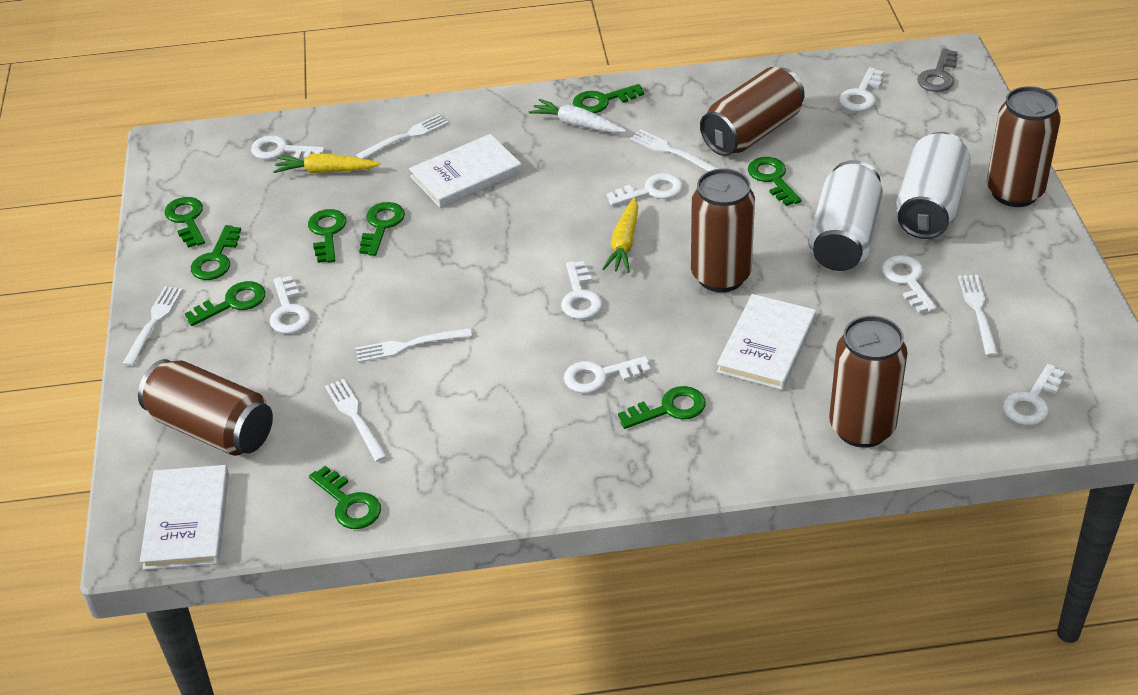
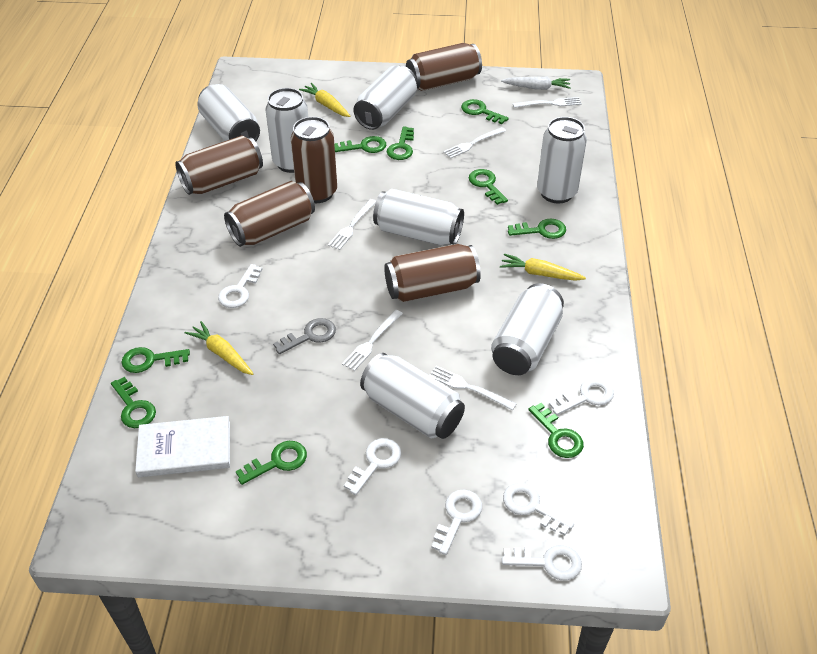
white book: [140,465,229,570] [409,134,522,208] [717,294,816,390] = 3 -> [135,416,230,477] = 1
white can: [809,160,883,271] [896,132,971,239] = 2 -> [197,84,260,142] [266,88,308,173] [353,66,417,130] [360,353,465,439] [373,189,464,246] [491,283,564,375] [537,117,587,203] = 7
white fork: [122,286,183,366] [325,379,387,462] [355,328,472,363] [356,114,449,159] [630,130,720,171] [958,275,998,356] = 6 -> [328,199,376,250] [342,310,403,371] [429,366,517,410] [443,127,506,158] [513,97,582,108] = 5
white key: [251,135,325,160] [270,276,311,334] [561,261,603,319] [564,356,651,393] [607,173,683,206] [839,67,884,112] [882,255,937,313] [1003,364,1065,425] = 8 -> [218,264,263,308] [344,438,401,495] [431,490,482,555] [502,545,582,580] [503,483,574,536] [549,378,614,415] = 6
yellow carrot: [273,154,380,174] [602,197,638,273] = 2 -> [185,321,253,375] [299,83,350,117] [500,254,586,281] = 3

